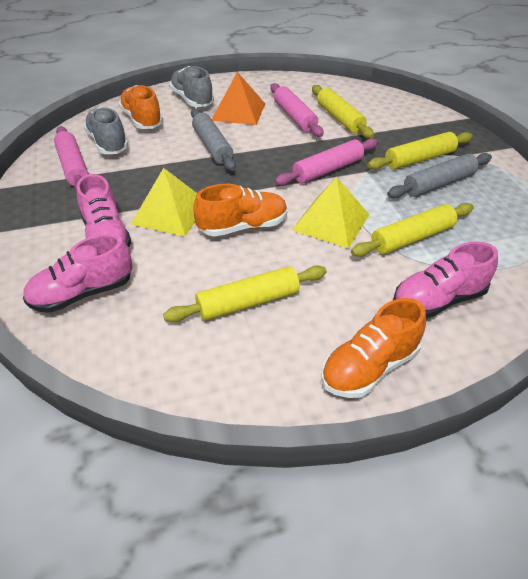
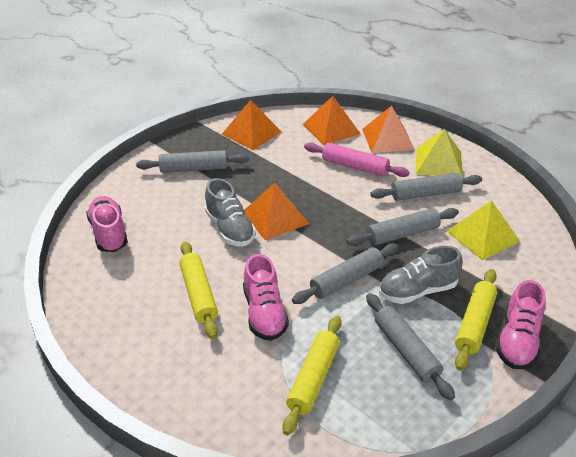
grey rolling pin: [191,108,236,171] [387,153,492,198] = 2 -> [136,150,249,173] [292,243,399,304] [347,208,459,246] [366,293,455,400] [370,173,482,201] = 5
orange pyramid: [212,72,265,125] = 1 -> [221,100,282,150] [244,183,309,240] [303,96,361,145] [362,106,415,153] = 4
orange shoe: [118,85,163,129] [193,184,287,237] [321,298,426,398] = 3 -> none = 0
pink rolling pin: [54,126,89,191] [270,83,324,137] [275,138,378,186] = 3 -> [304,142,410,177] = 1
yellow rolling pin: [163,265,327,322] [312,85,374,139] [351,203,474,257] [368,132,473,170] = 4 -> [179,241,218,339] [283,316,342,435] [455,269,497,371] = 3

